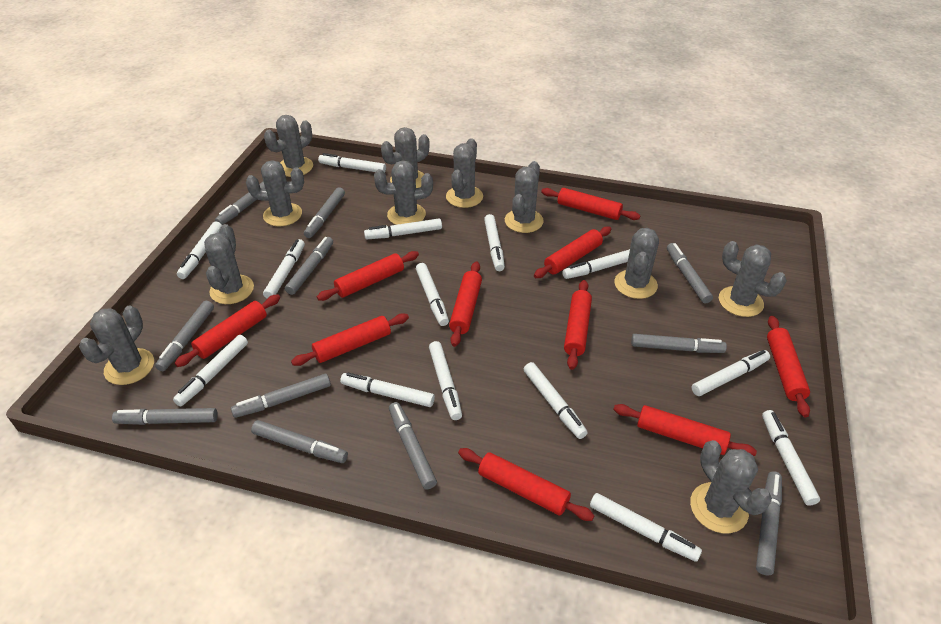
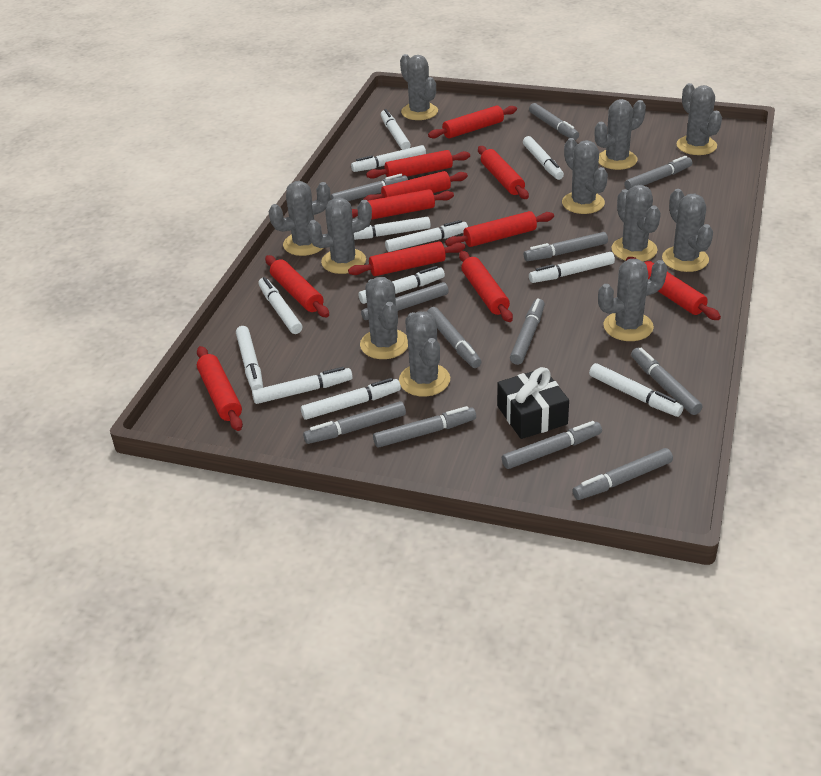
black gift: none = 0 -> [497,367,569,439] = 1
grey marker: [112,408,218,425] [155,301,214,371] [215,182,265,225] [231,374,331,418] [251,420,348,463] [285,237,333,295] [304,187,345,238] [389,402,437,489] [631,334,727,353] [667,243,713,303] [756,471,782,575] = 11 -> [303,401,406,444] [331,174,408,201] [361,282,449,320] [373,406,476,448] [427,307,481,368] [502,421,602,469] [510,298,545,365] [524,232,608,261] [529,103,579,140] [572,448,673,500] [624,156,692,190] [631,348,703,415] = 12
red rolling pin: [175,294,280,367] [291,313,409,366] [317,251,419,301] [449,262,482,347] [458,448,594,521] [534,226,611,278] [541,188,640,220] [564,280,592,370] [613,404,757,456] [767,316,810,417] = 10 -> [197,346,243,431] [265,255,329,317] [348,241,465,276] [352,189,454,220] [363,171,468,201] [366,150,470,179] [428,106,517,139] [445,211,554,247] [459,251,513,322] [478,146,529,199] [626,257,721,320] = 11
white marker: [173,335,248,406] [177,222,222,279] [263,239,305,299] [318,153,386,173] [340,373,435,407] [364,219,442,239] [416,263,449,326] [429,341,462,420] [484,214,505,271] [524,362,588,439] [562,249,630,279] [590,493,702,562] [692,350,770,396] [762,410,820,506] = 14 -> [236,326,263,391] [252,367,353,404] [258,277,302,334] [301,378,401,420] [351,145,426,172] [354,217,431,240] [358,266,445,304] [381,109,411,150] [385,220,468,252] [523,136,564,180] [529,252,615,283] [589,363,683,417] = 12

